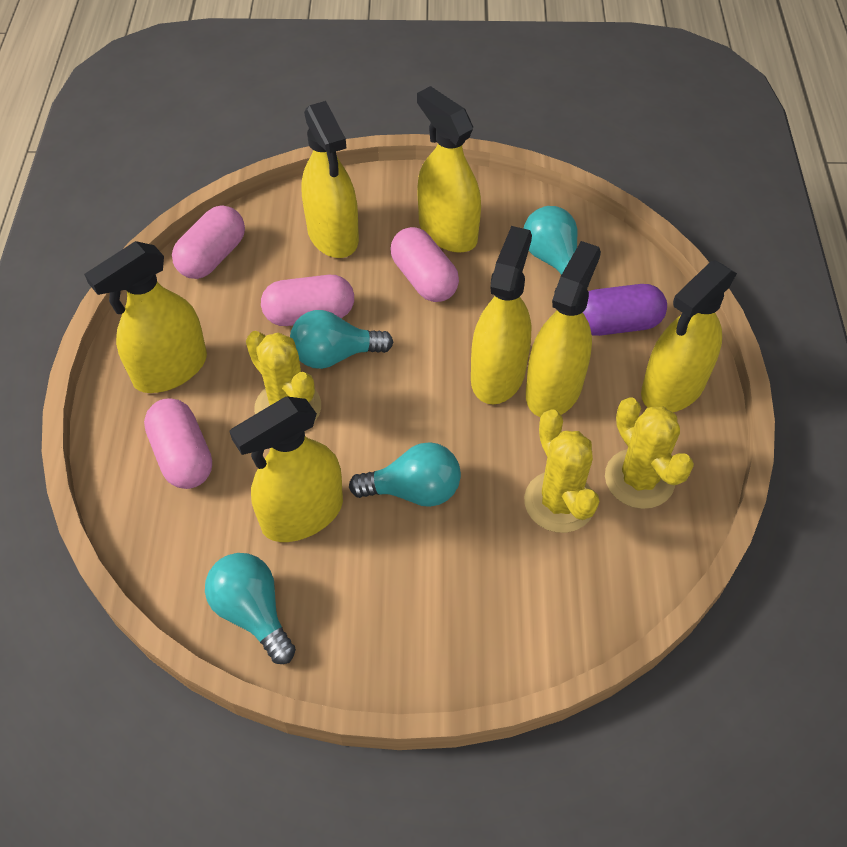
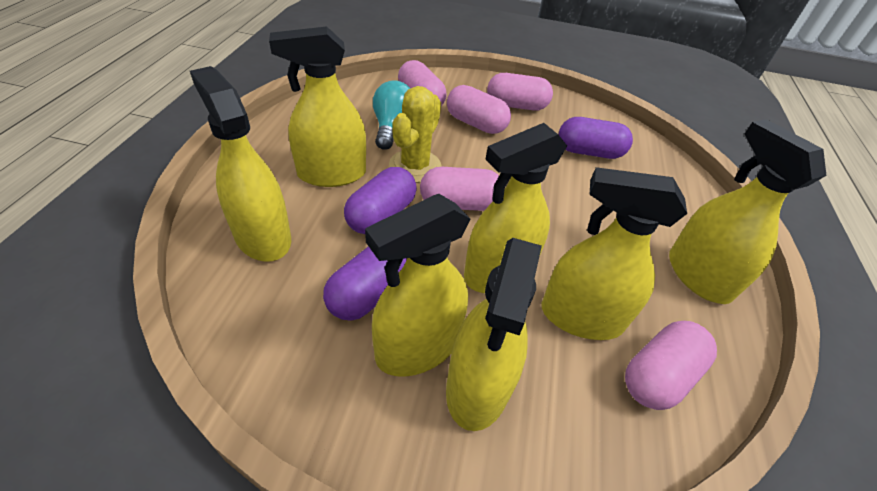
pink capsule: [144,398,212,489] [172,206,245,279] [261,275,354,326] [391,227,459,302] = 4 -> [398,60,446,106] [420,167,499,211] [447,85,511,134] [487,73,553,111] [625,321,717,410] = 5
purple capsule: [583,284,667,336] = 1 -> [323,246,407,320] [344,167,417,234] [558,117,633,159] = 3
turquoise light bulb: [205,553,296,664] [290,310,393,369] [349,442,461,507] [524,206,589,288] = 4 -> [373,80,411,150] = 1
yellow cactus: [246,331,321,422] [524,409,599,533] [605,397,694,509] = 3 -> [389,86,442,183] = 1

